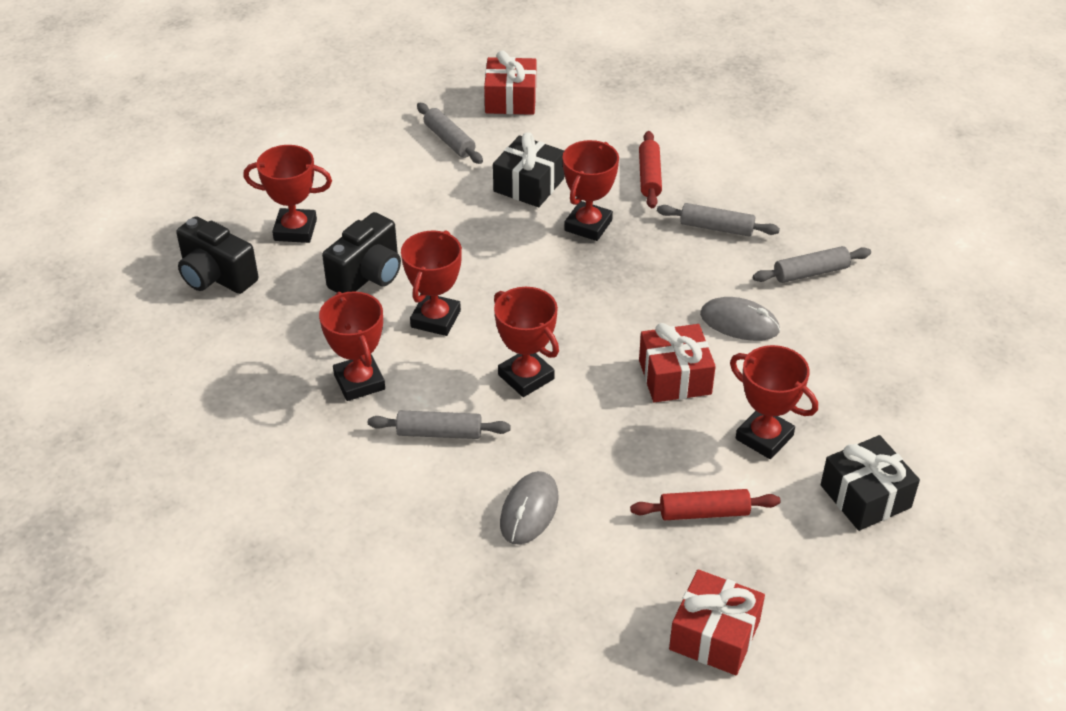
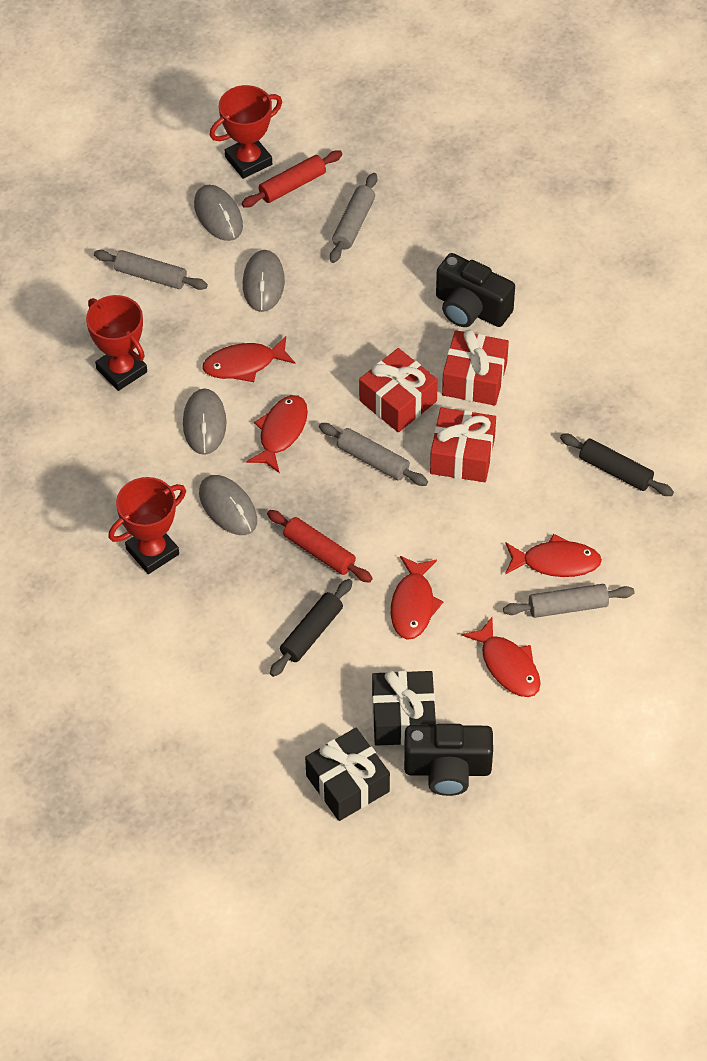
black rolling pin: none = 0 -> [270,579,352,677] [560,434,674,496] = 2
grey mouse: [500,471,559,545] [700,297,780,341] = 2 -> [183,388,227,455] [194,185,243,241] [199,475,257,535] [243,250,285,312] = 4
red fish: none = 0 -> [202,336,295,382] [246,395,308,473] [391,556,443,640] [462,617,541,697] [505,534,602,577] = 5
red trophy: [243,145,332,243] [319,291,385,401] [401,230,462,336] [494,287,559,397] [563,140,619,241] [730,345,818,459] = 6 -> [86,295,147,391] [108,477,186,574] [210,85,282,179] = 3

